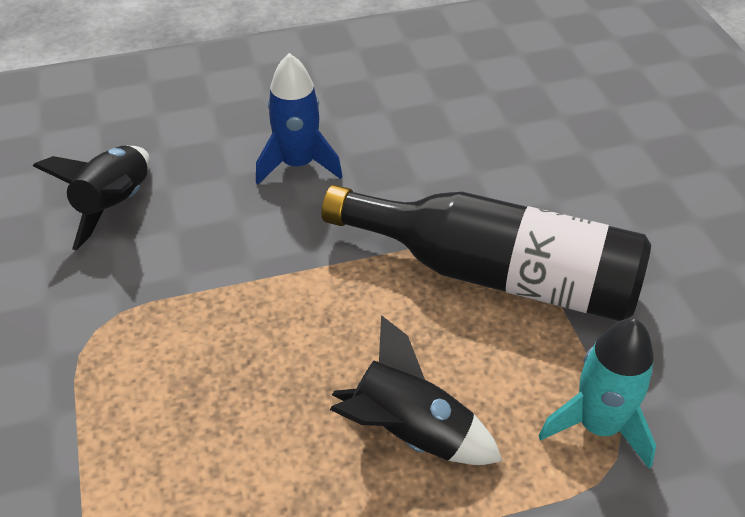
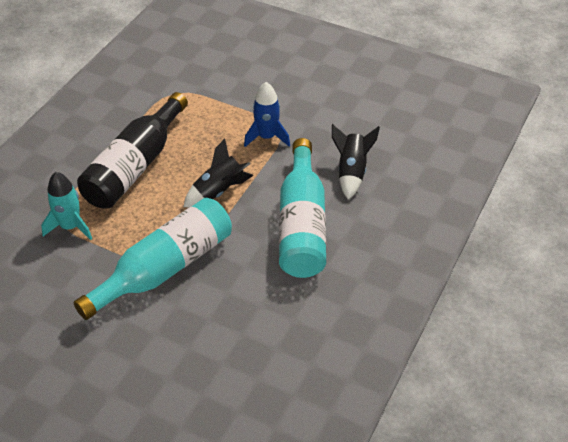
turquoise bottle: none = 0 -> [74,198,232,320] [279,138,326,278] = 2

